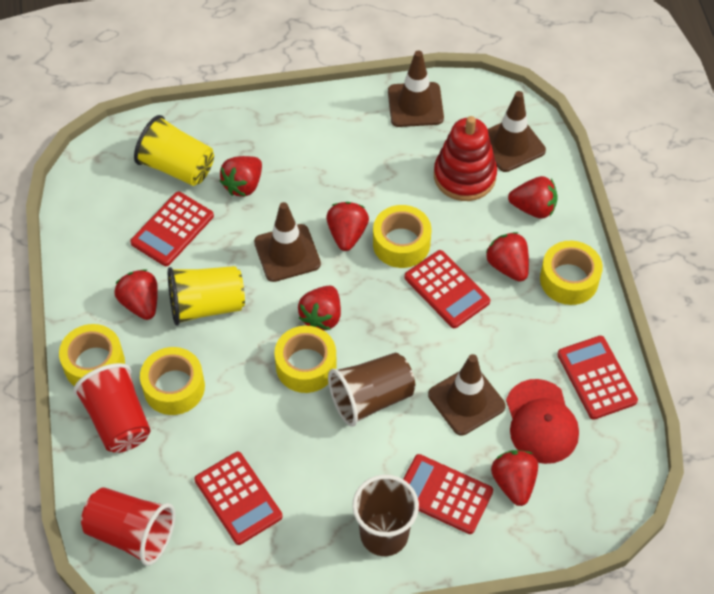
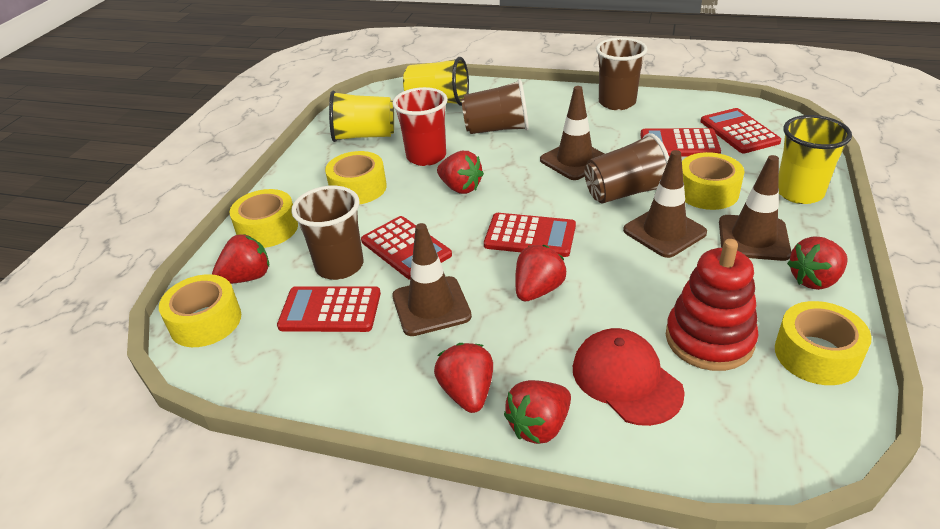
brown cup: [328,353,415,427] [352,475,419,556] = 2 -> [291,186,364,280] [461,79,529,134] [584,133,669,203] [596,38,648,110] = 4
red cup: [73,363,151,453] [81,487,175,566] = 2 -> [392,87,448,166] = 1
red strawberry: [114,269,158,320] [220,156,262,197] [298,286,341,331] [326,202,369,251] [486,232,529,282] [491,450,538,506] [508,176,558,219] = 7 -> [212,234,269,284] [434,343,493,413] [437,151,484,194] [504,380,571,444] [515,245,566,301] [787,236,847,290] = 6
yellow cup: [134,115,214,186] [168,266,245,326] = 2 -> [329,90,394,142] [403,57,469,106] [778,115,852,204] = 3

